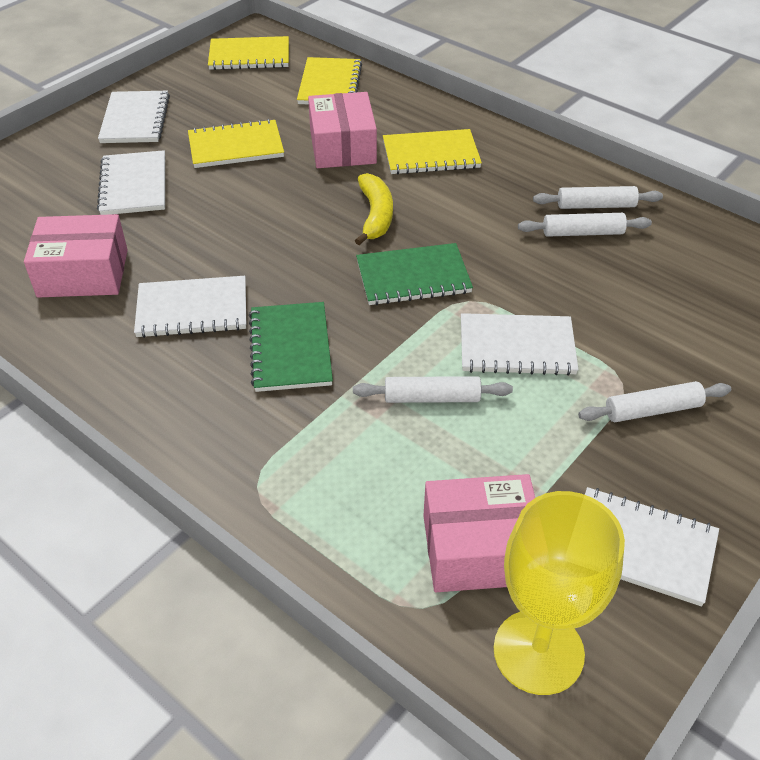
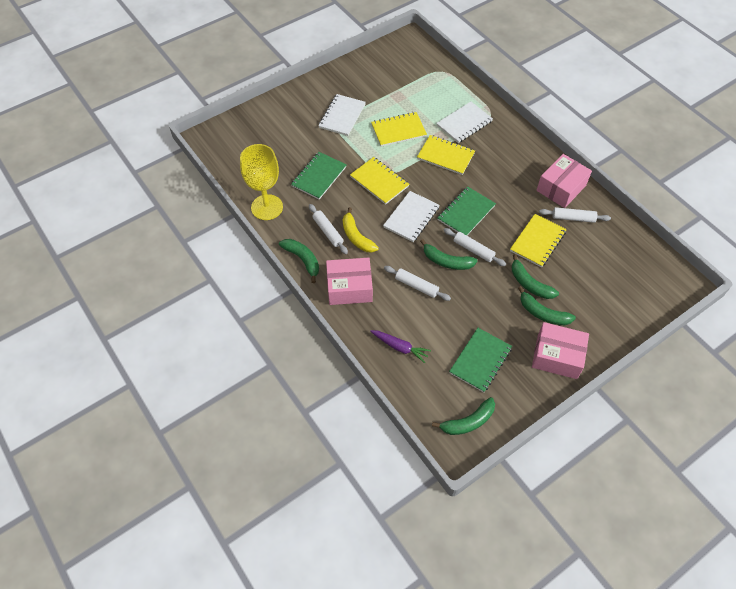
green banana: none = 0 -> [279,239,319,283] [420,239,477,270] [432,397,495,435] [512,254,559,299] [518,286,576,325] = 5
green notebook: [249,302,333,392] [356,243,473,305] = 2 -> [291,152,347,200] [437,187,496,235] [449,328,512,393] = 3
purple carrot: none = 0 -> [370,330,431,363] = 1
white notebook: [97,150,165,215] [98,91,170,143] [134,276,246,338] [461,313,579,376] [585,487,719,606] = 5 -> [318,94,366,136] [383,191,440,242] [436,102,493,143] = 3

